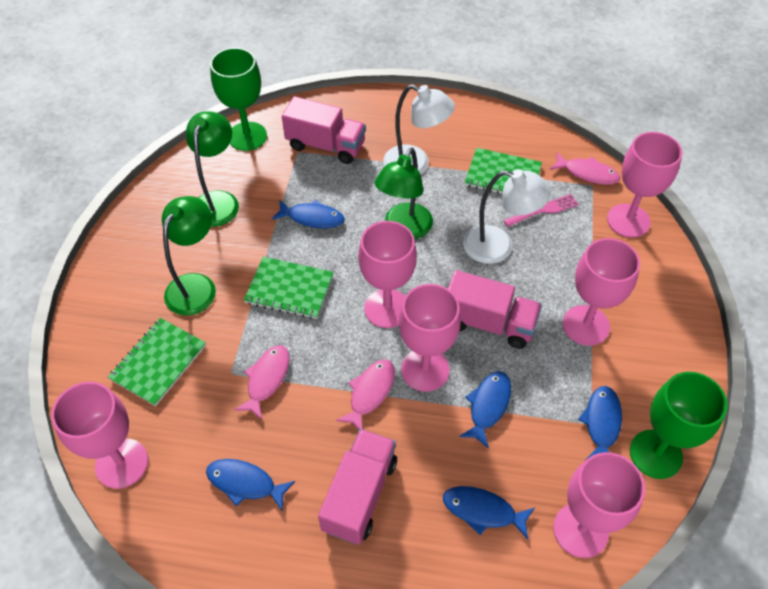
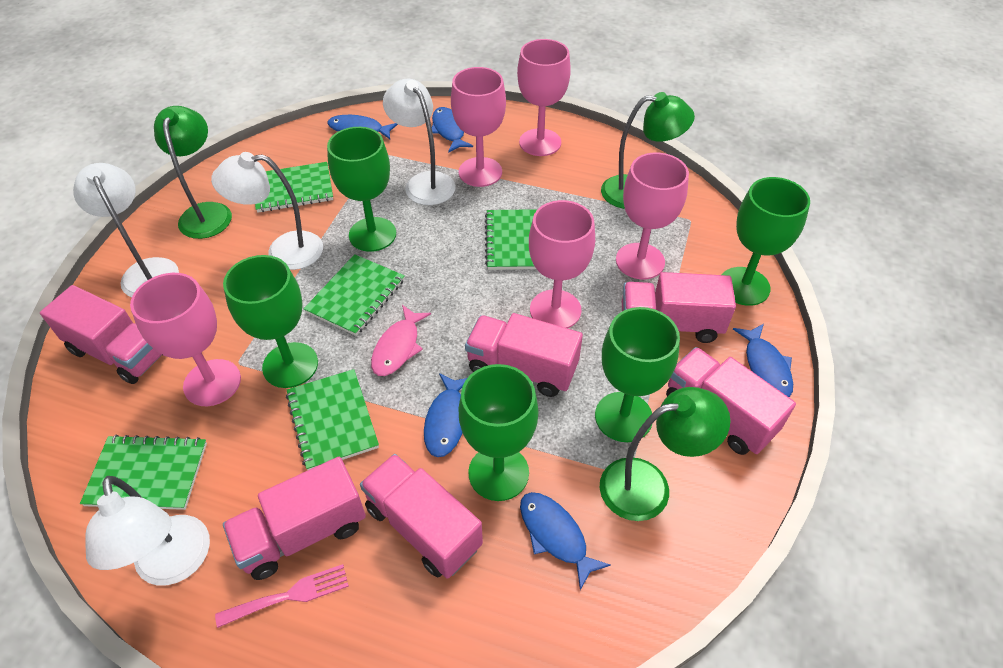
green goblet: [210,48,267,151] [630,372,728,479] = 2 -> [223,255,318,388] [327,127,396,252] [458,364,538,501] [595,307,680,442] [722,177,810,306] = 5
green notebook: [108,318,206,406] [244,257,334,319] [465,148,542,194] = 3 -> [80,435,207,510] [255,162,333,213] [286,369,379,470] [304,254,405,336] [485,209,537,270] = 5
pink fish: [234,345,290,419] [336,359,395,429] [549,152,620,185] = 3 -> [371,305,431,376] = 1
pink goblet: [51,382,148,489] [358,221,417,328] [399,284,461,392] [553,452,645,558] [563,238,640,346] [607,132,682,238] = 6 -> [130,273,241,406] [451,67,506,187] [517,39,571,156] [529,200,595,328] [616,153,689,279] = 5
pink truck: [282,96,366,164] [318,429,397,545] [448,270,542,349] = 3 -> [40,285,162,384] [223,457,366,580] [360,454,483,579] [465,313,583,397] [622,272,736,343] [666,347,796,455] = 6
white lamp: [383,84,455,174] [463,169,551,264] = 2 -> [73,163,179,297] [85,476,210,585] [211,152,323,270] [383,79,456,205] = 4

